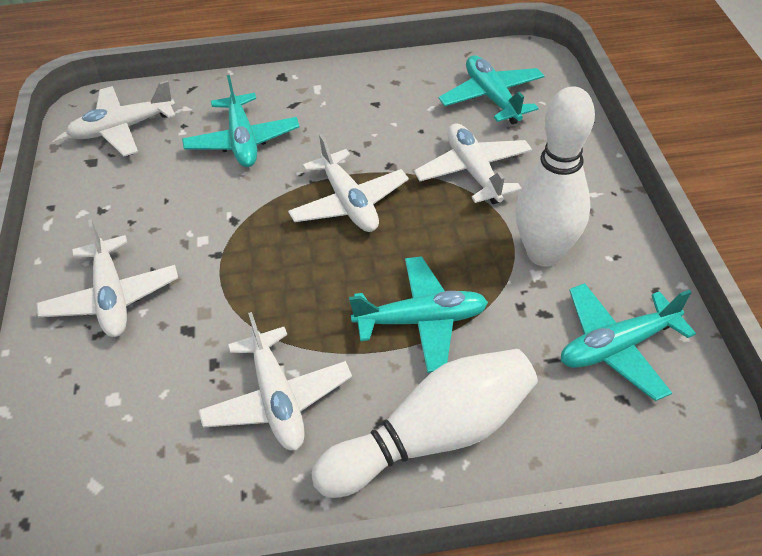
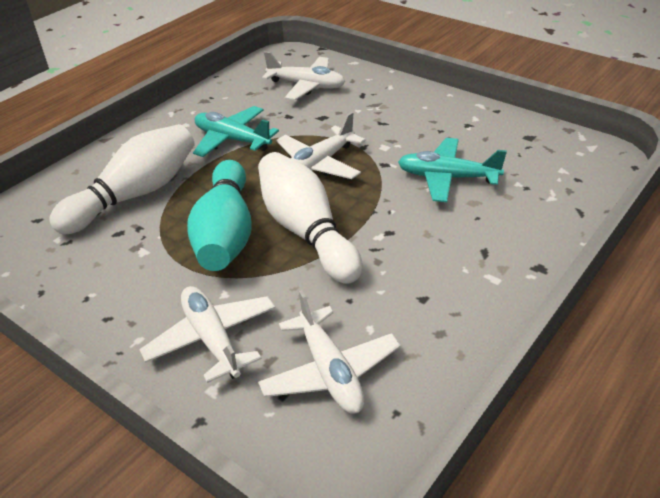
turquoise bowling pin: none = 0 -> [187,160,252,271] = 1
turquoise plane: [182,75,300,167] [349,256,488,373] [439,55,544,124] [561,283,696,401] = 4 -> [193,106,279,157] [398,138,507,202] = 2
white plane: [36,219,178,337] [66,80,175,156] [198,312,352,450] [288,134,409,232] [414,123,532,204] = 5 -> [139,286,275,383] [258,290,401,414] [262,51,345,100] [276,112,366,179] = 4

